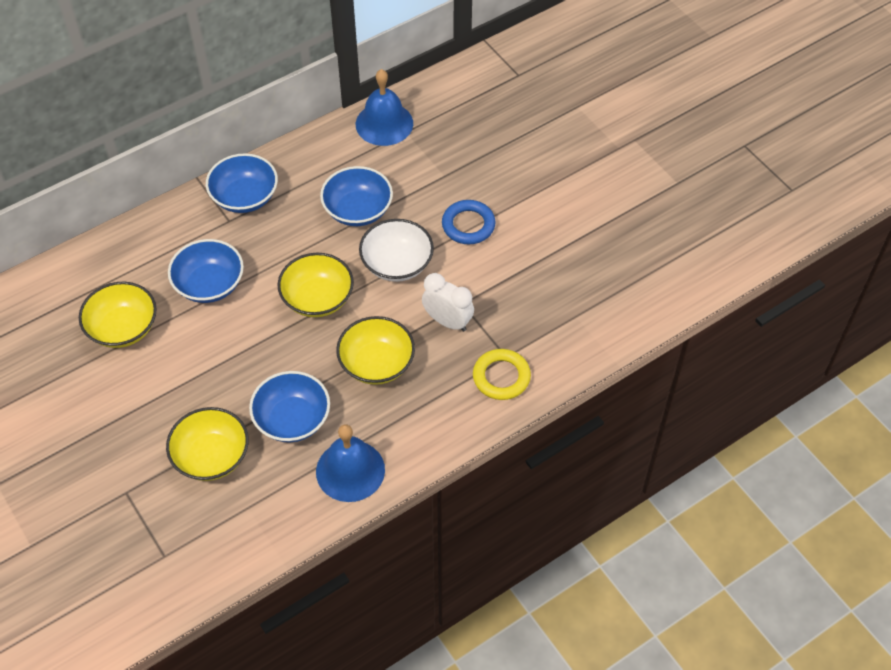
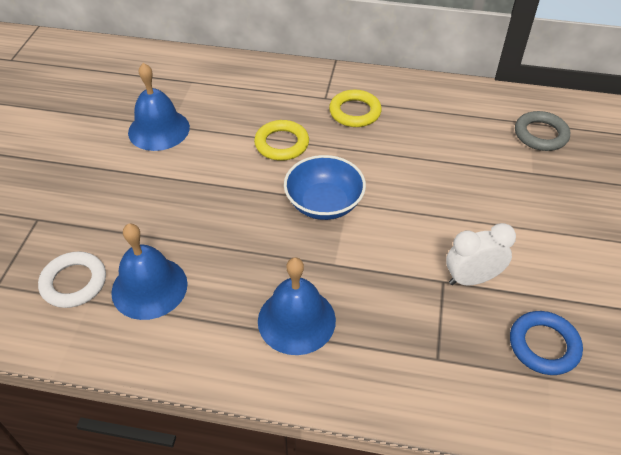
blue bell: [316,424,385,502] [356,69,413,146] = 2 -> [111,224,188,320] [128,63,190,151] [258,257,336,355] = 3
blue bowl: [168,239,244,303] [206,153,278,213] [249,371,330,442] [320,166,393,226] = 4 -> [284,155,366,220] = 1
grey ring: none = 0 -> [515,111,570,151] = 1
white bowl: [359,219,434,282] = 1 -> none = 0
white ring: none = 0 -> [38,251,106,308] = 1
yellow bowl: [79,282,157,348] [166,407,249,481] [278,253,354,317] [336,316,415,385] = 4 -> none = 0
yellow ring: [473,349,531,400] = 1 -> [254,120,309,161] [329,90,382,127] = 2

